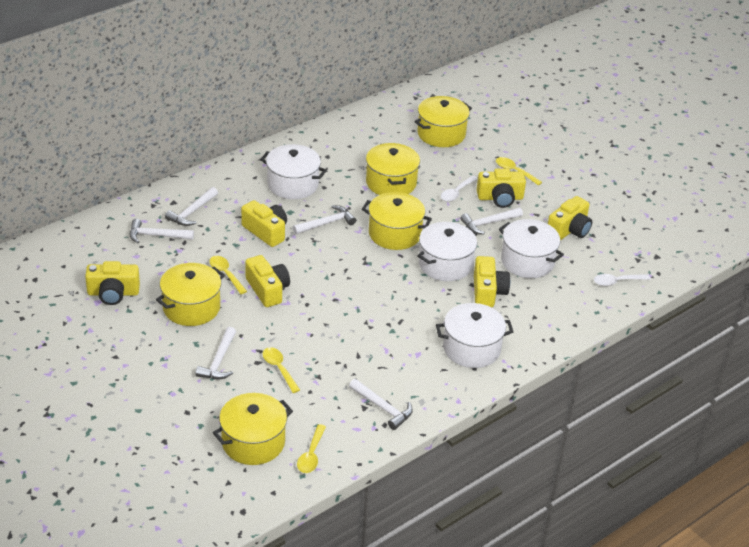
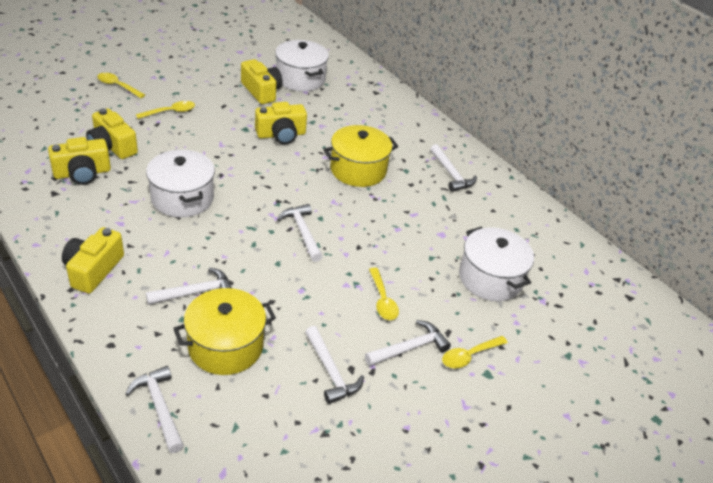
white pot: [260,144,327,199] [417,222,478,281] [436,303,513,368] [499,219,564,278] = 4 -> [146,150,215,217] [275,40,329,91] [459,227,534,301] = 3
white spoon: [441,176,478,202] [594,274,651,286] = 2 -> none = 0
yellow camera: [85,261,140,305] [241,200,287,247] [245,255,290,307] [474,256,510,307] [477,168,526,208] [548,196,592,240] = 6 -> [48,137,111,185] [62,227,124,294] [86,108,138,159] [241,59,283,104] [255,102,307,144] = 5
yellow pot: [156,263,225,326] [213,393,293,465] [362,192,432,250] [366,143,420,195] [414,96,472,147] = 5 -> [173,288,276,375] [323,125,398,187] = 2

